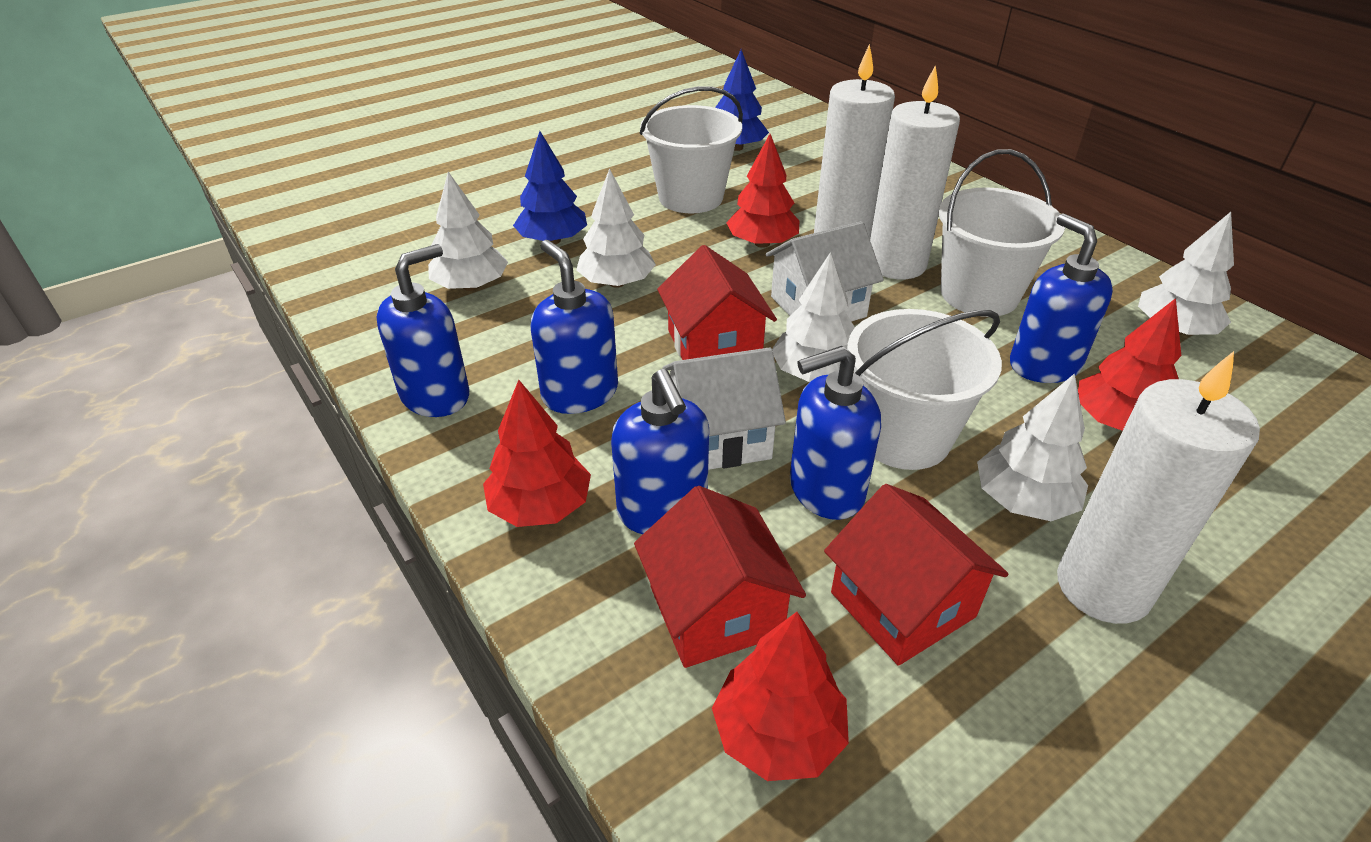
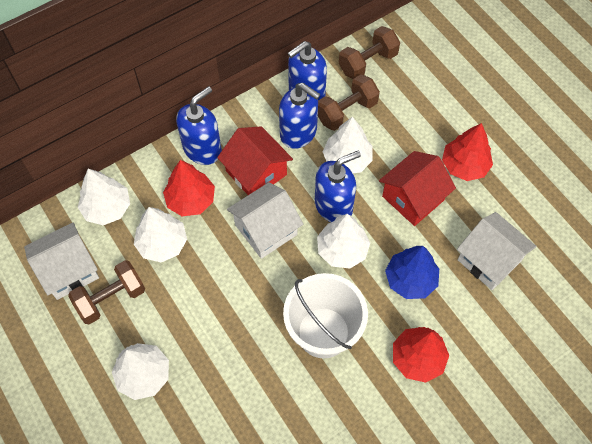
blue soap dispenser: [377,244,469,417] [531,240,618,414] [611,369,709,534] [790,346,881,520] [1010,213,1113,383] = 5 -> [176,86,222,165] [279,83,320,149] [288,41,327,100] [315,151,361,222] = 4
blue tree: [513,131,587,244] [715,50,769,151] = 2 -> [385,246,439,299] = 1
brown dumbbell: none = 0 -> [68,260,145,325] [318,74,380,131] [339,26,400,79] = 3
red house: [634,486,806,668] [657,245,777,360] [824,484,1008,666] = 3 -> [217,126,293,195] [379,151,456,226] = 2
red tree: [483,380,591,527] [712,612,849,781] [726,134,799,248] [1078,298,1181,431] = 4 -> [163,160,215,216] [393,327,449,383] [442,123,493,181] = 3
white bucket: [640,86,743,213] [847,309,1002,470] [939,149,1065,317] = 3 -> [283,273,368,358] = 1
white candle: [814,44,895,239] [870,65,960,279] [1057,351,1260,624] = 3 -> none = 0
white house: [662,347,786,470] [766,221,884,322] = 2 -> [24,223,99,300] [227,182,303,259] [457,212,537,290] = 3

